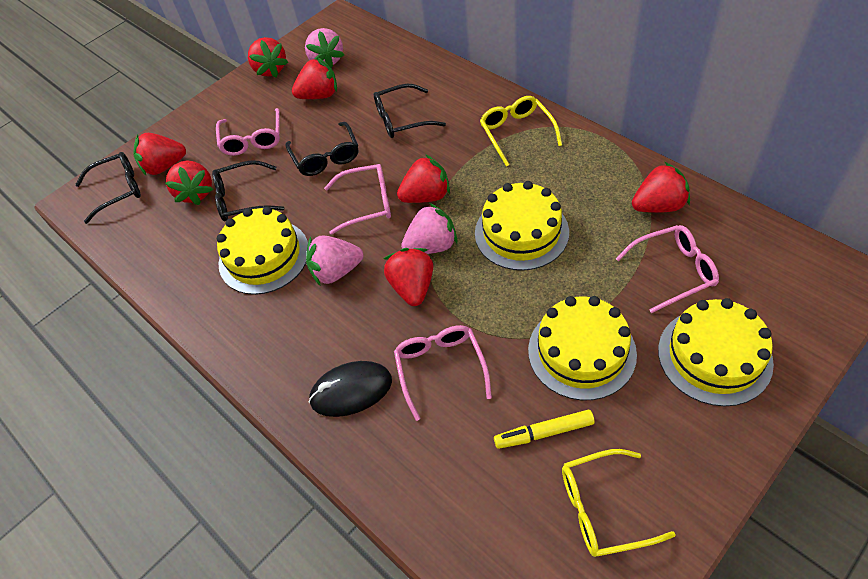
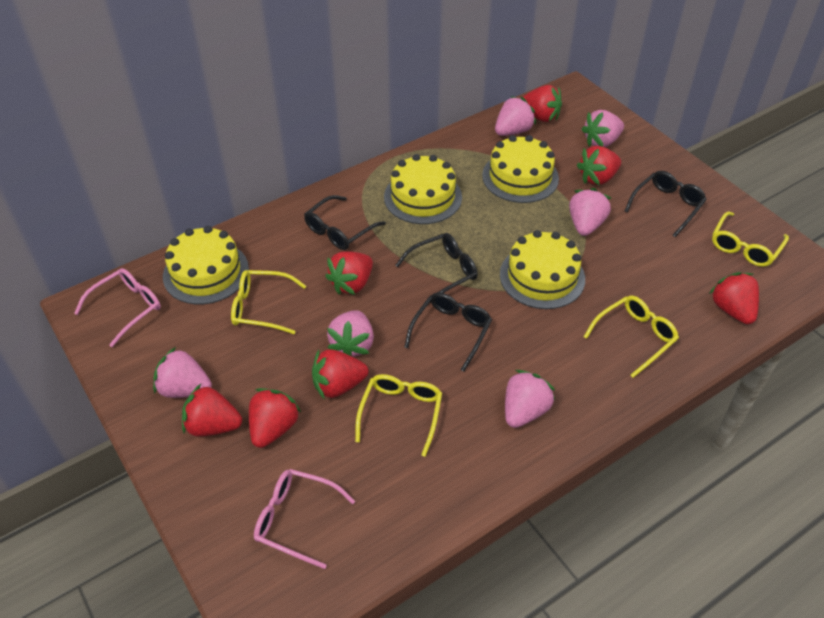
black mouse: [309,361,392,417] = 1 -> none = 0
pink glasses: [216,108,280,156] [324,164,391,235] [394,325,492,421] [616,225,719,313] = 4 -> [74,268,161,347] [254,469,355,569] = 2
pink strawberry: [305,28,344,69] [306,235,363,285] [401,203,457,254] = 3 -> [153,347,212,398] [327,310,374,357] [495,96,536,136] [505,370,555,428] [569,188,611,236] [582,110,624,147] = 6
yellow glasses: [480,96,562,167] [562,449,676,557] = 2 -> [231,270,306,334] [355,374,442,457] [583,296,679,378] [712,212,789,267] = 4
yellow marker: [494,410,595,449] = 1 -> none = 0

